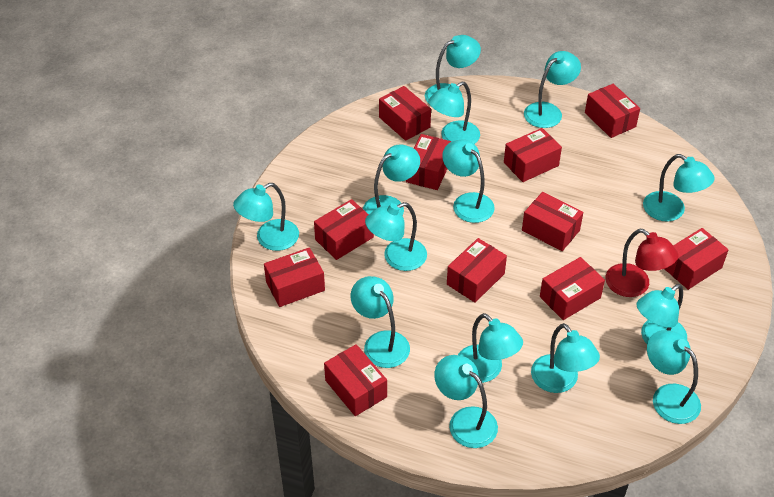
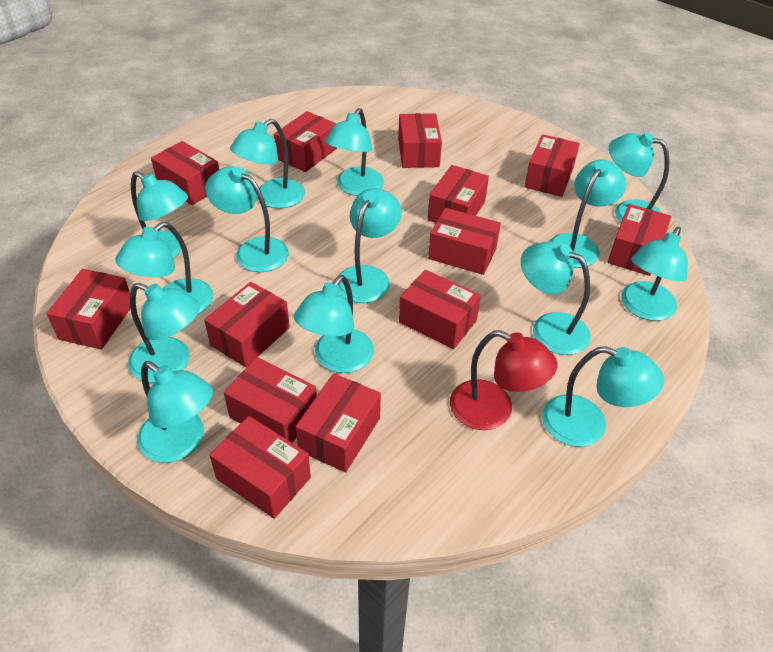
red box: [264,247,325,307] [314,199,374,260] [324,344,387,416] [379,86,431,141] [406,134,452,190] [447,238,507,303] [504,128,562,182] [522,192,583,251] [540,257,605,320] [585,84,640,138] [665,228,729,290] = 11 -> [46,269,130,349] [151,141,219,205] [204,282,290,367] [209,416,311,519] [224,357,317,443] [274,111,337,172] [296,373,381,472] [398,113,442,168] [399,270,481,349] [428,165,489,223] [428,208,501,275] [524,134,580,197] [607,204,672,276] = 13

